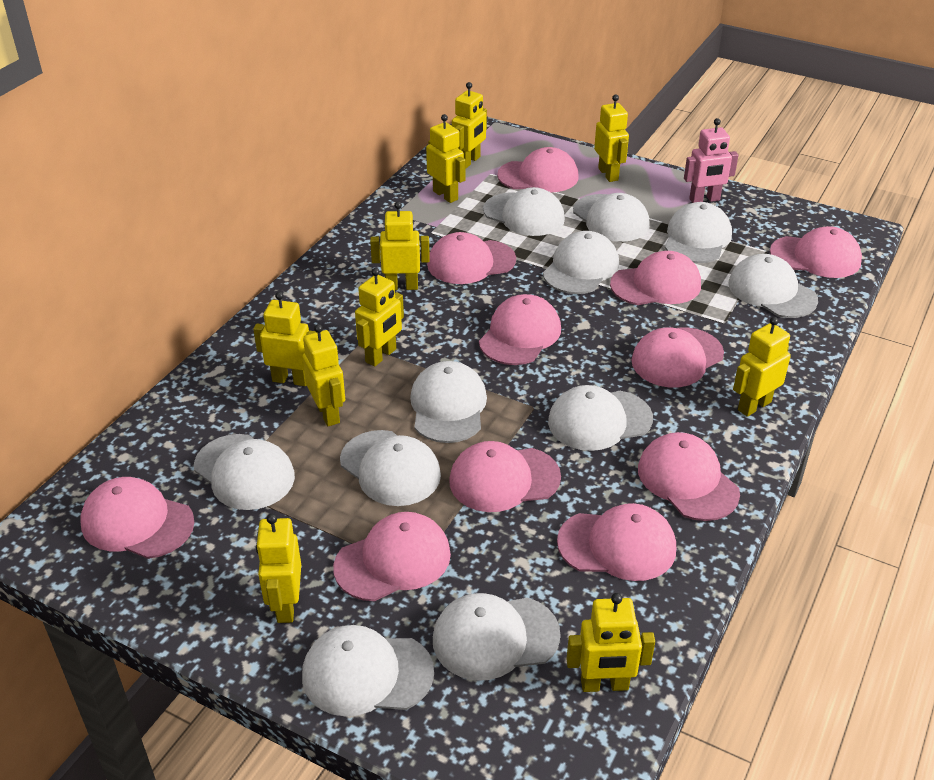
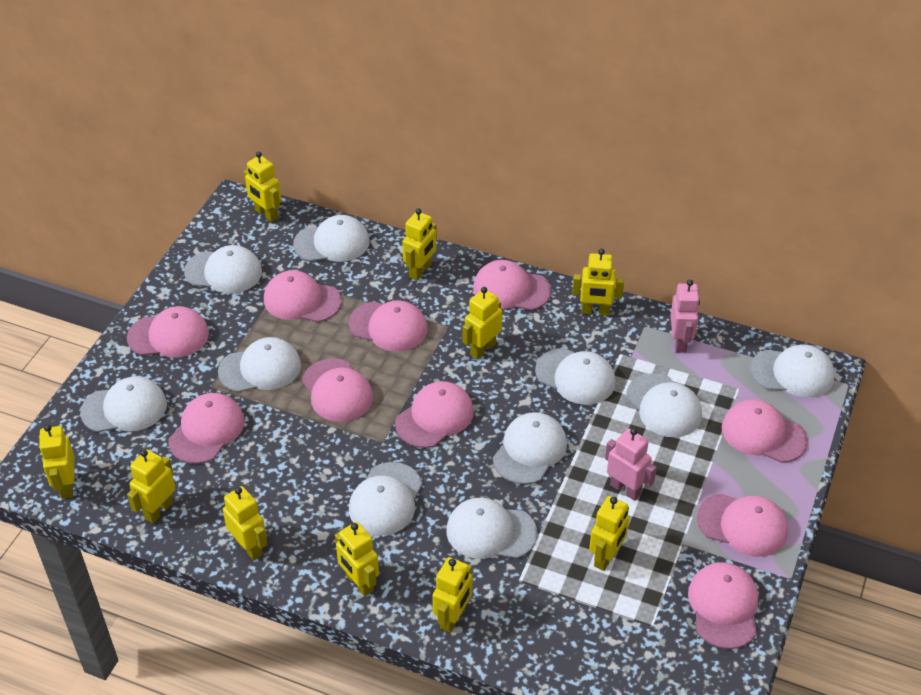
pink cap: [81,477,195,559] [333,512,451,601] [427,232,516,284] [449,441,561,512] [479,294,561,365] [497,147,579,192] [557,503,676,581] [610,251,701,305] [631,327,724,387] [638,432,740,521] [770,226,862,278] = 11 -> [127,306,209,358] [168,393,245,464] [264,270,342,322] [302,358,373,422] [349,300,428,351] [395,381,474,448] [473,260,551,310] [688,562,758,649] [697,494,788,557] [722,400,808,463] = 10
pink robot: [684,118,739,203] = 1 -> [605,428,657,501] [671,280,700,353] = 2
white cap: [194,434,295,510] [302,625,434,717] [340,430,441,506] [410,361,487,443] [433,593,561,681] [483,187,565,236] [543,231,619,294] [548,385,653,451] [573,193,650,242] [665,202,732,263] [728,254,818,318] = 11 -> [80,377,167,432] [184,245,262,293] [218,337,301,392] [293,215,370,262] [349,462,422,535] [446,498,537,559] [493,412,567,484] [535,348,616,405] [626,373,702,437] [750,344,835,398] = 10

